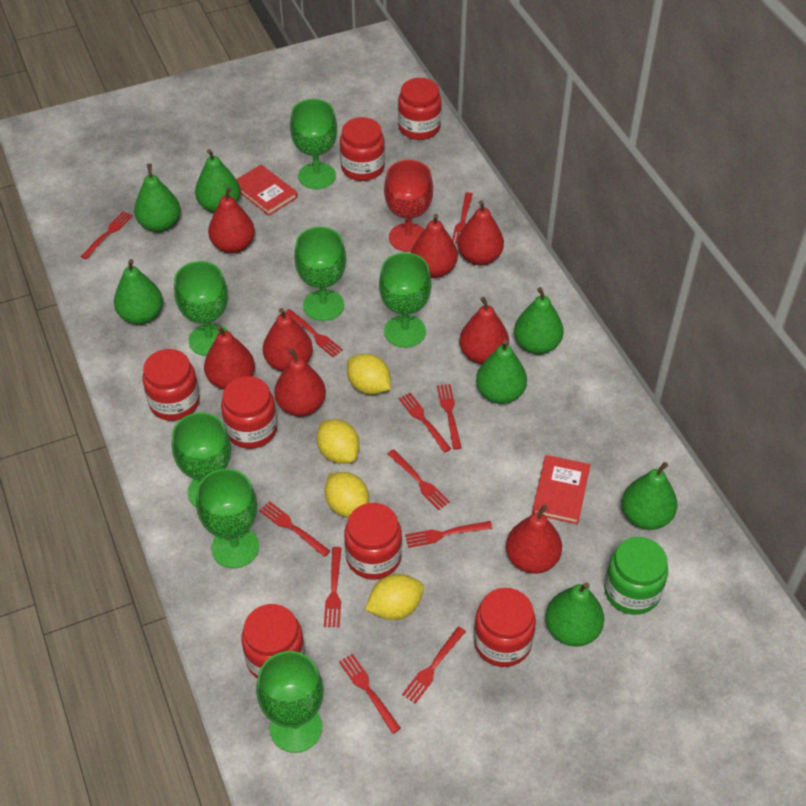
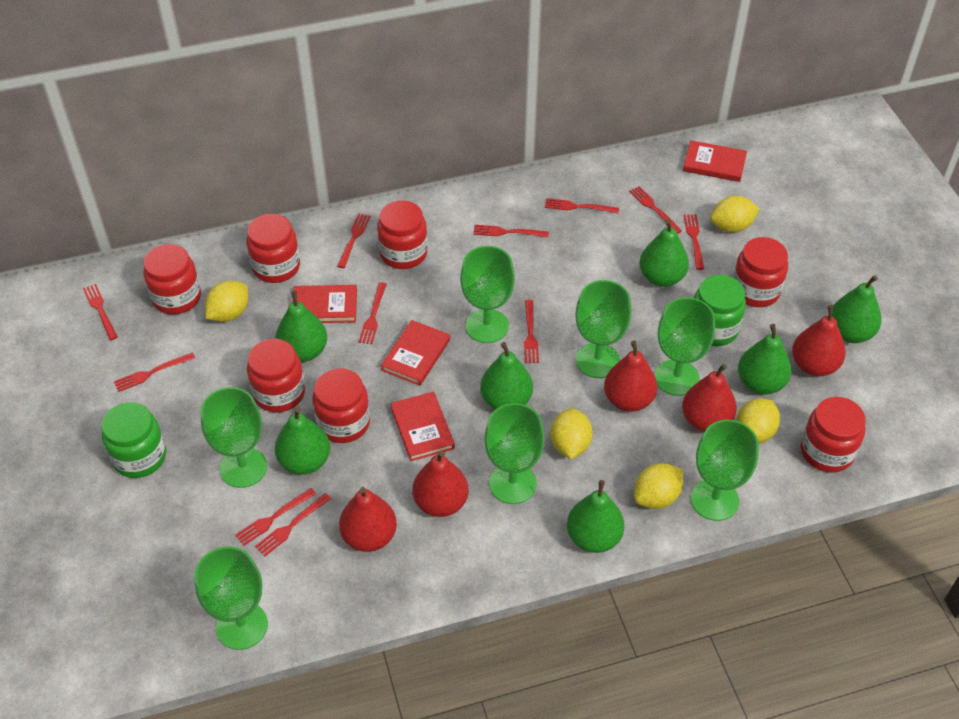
green jar: [604,537,668,615] = 1 -> [101,402,166,478] [694,275,746,346] = 2
red book: [236,165,298,216] [532,455,590,524] = 2 -> [292,285,357,323] [381,320,450,386] [390,392,455,461] [683,140,747,182] = 4
red goblet: [384,160,433,252] = 1 -> none = 0
red pear: [204,325,255,390] [208,187,255,254] [263,308,313,372] [274,348,326,416] [411,214,458,278] [457,200,504,265] [459,297,509,364] [506,505,562,574] = 8 -> [339,487,397,552] [412,451,469,517] [604,340,657,412] [682,364,737,432] [792,305,846,376] = 5
yellow lemon: [317,419,360,464] [325,472,369,518] [347,354,391,395] [365,574,424,620] = 4 -> [205,281,248,322] [550,408,593,459] [634,463,683,509] [710,196,760,233] [736,398,780,443] = 5

